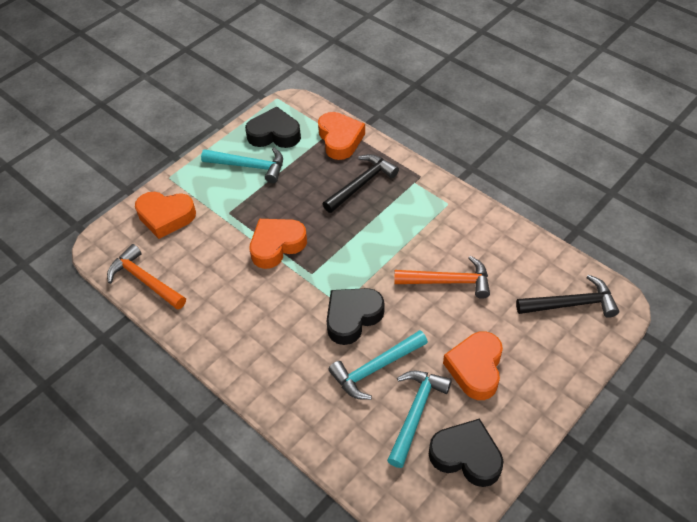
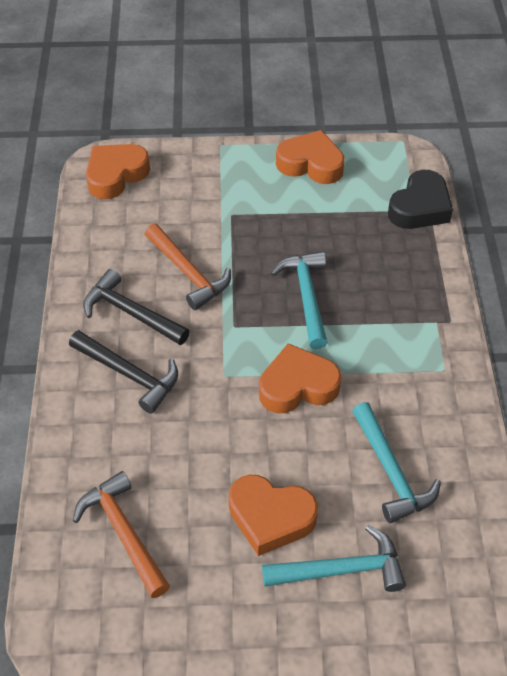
black heart: [245,107,301,148] [327,288,384,345] [429,418,503,487] = 3 -> [388,170,453,229] = 1

